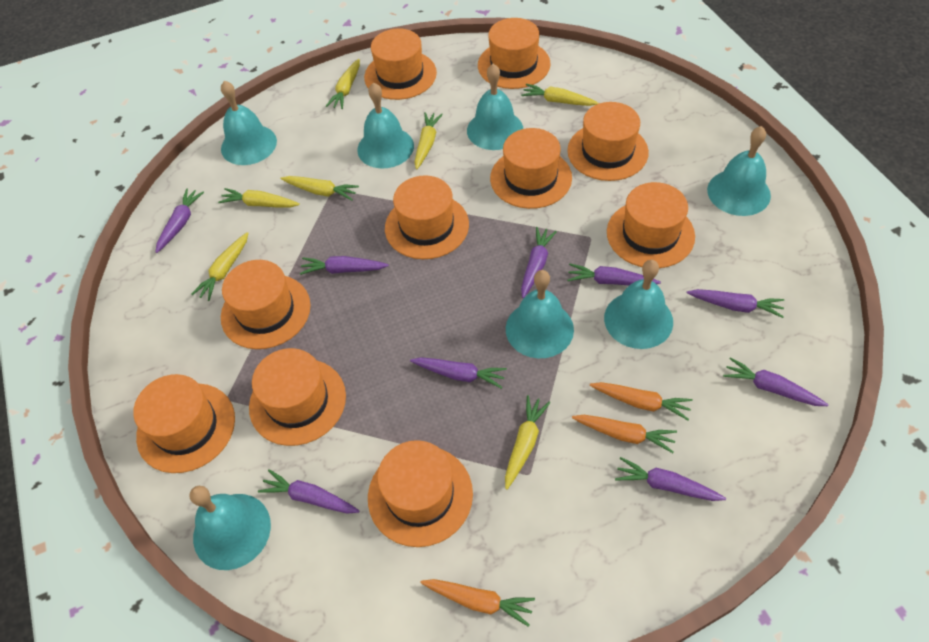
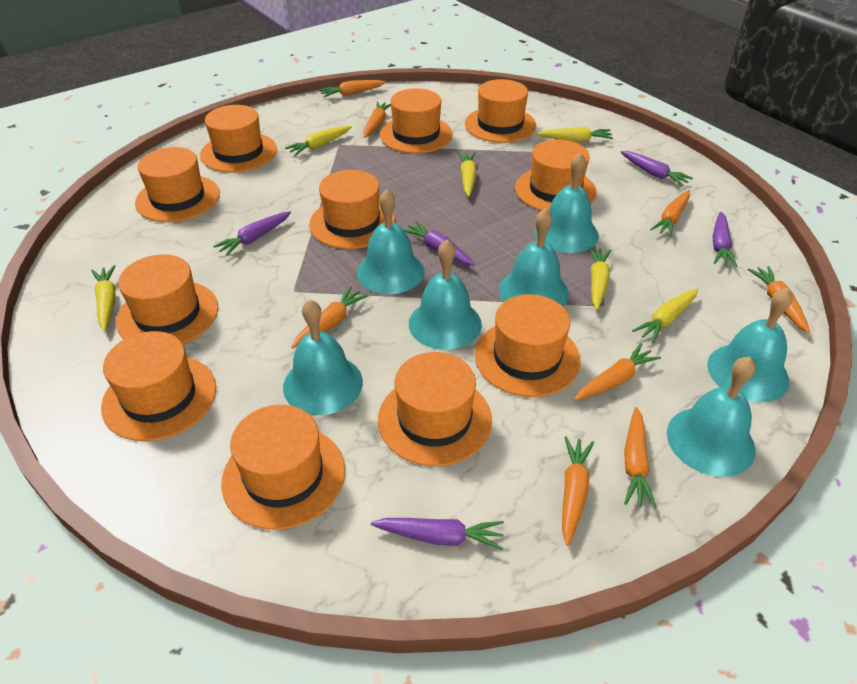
orange carrot: [420,579,535,627] [572,415,677,453] [590,382,693,420] = 3 -> [291,286,369,348] [319,80,386,97] [364,102,391,138] [562,436,594,546] [574,343,661,401] [624,407,656,509] [650,190,690,237] [748,266,810,333] = 8
orange hat: [133,374,235,473] [221,260,311,349] [249,348,346,446] [364,29,437,100] [368,440,473,547] [385,175,469,259] [478,18,550,89] [490,128,572,209] [567,102,649,181] [607,182,695,268] = 10 -> [101,331,216,441] [116,254,218,344] [135,147,220,222] [200,105,277,173] [221,405,345,530] [309,170,395,249] [378,352,492,466] [380,88,453,153] [465,79,536,143] [475,294,581,397] [515,139,597,211] = 11
purple carrot: [156,189,204,253] [258,469,360,513] [300,256,389,275] [410,357,507,389] [521,227,557,298] [567,264,661,285] [615,457,726,501] [687,289,784,318] [723,357,828,406] = 9 -> [213,211,291,256] [371,518,504,550] [403,221,475,266] [621,151,693,187] [712,212,737,267] = 5
yellow carrot: [191,232,248,301] [218,188,300,208] [280,176,359,201] [326,59,360,109] [414,112,443,170] [505,395,550,490] [521,84,598,106] = 7 -> [91,265,116,331] [285,126,352,156] [457,152,477,197] [537,127,613,142] [589,247,611,310] [632,288,698,343] = 6

